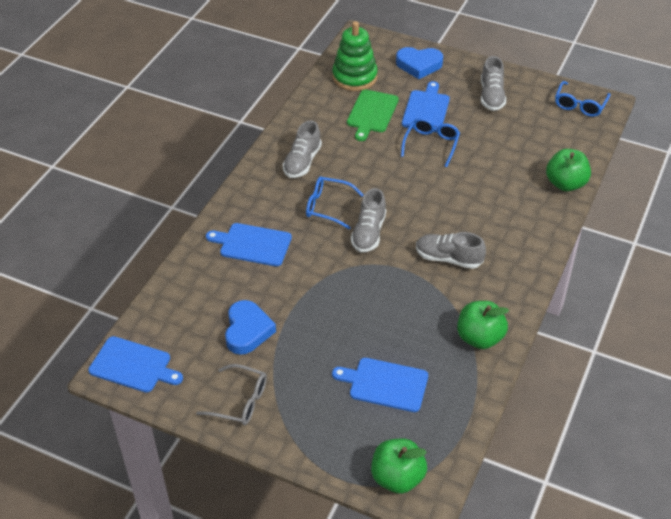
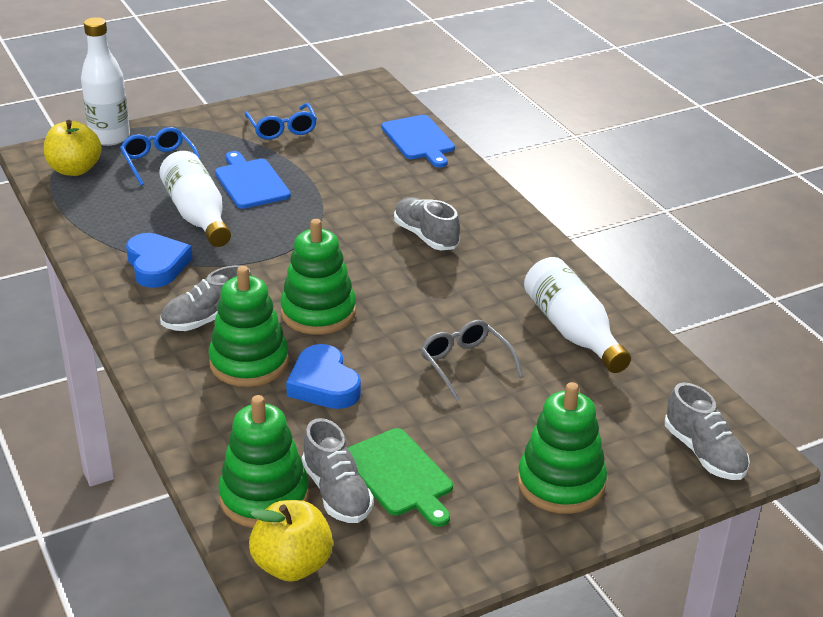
blue cutting board: [88,336,183,393] [206,223,292,266] [332,358,428,412] [402,81,450,132] = 4 -> [215,151,291,209] [381,115,455,167] = 2
blue glasses: [306,176,363,229] [401,118,460,167] [555,81,611,117] = 3 -> [120,127,200,186] [245,103,317,140] = 2
green apple: [371,438,427,494] [457,301,509,349] [546,149,591,191] = 3 -> none = 0
green stacking toy: [332,21,378,91] = 1 -> [208,266,289,387] [218,395,309,528] [281,219,356,335] [518,382,607,514] = 4
white bottle: none = 0 -> [81,17,130,146] [159,151,231,247] [524,257,631,373] = 3
yellow apple: none = 0 -> [44,120,102,176] [249,500,333,582] = 2

